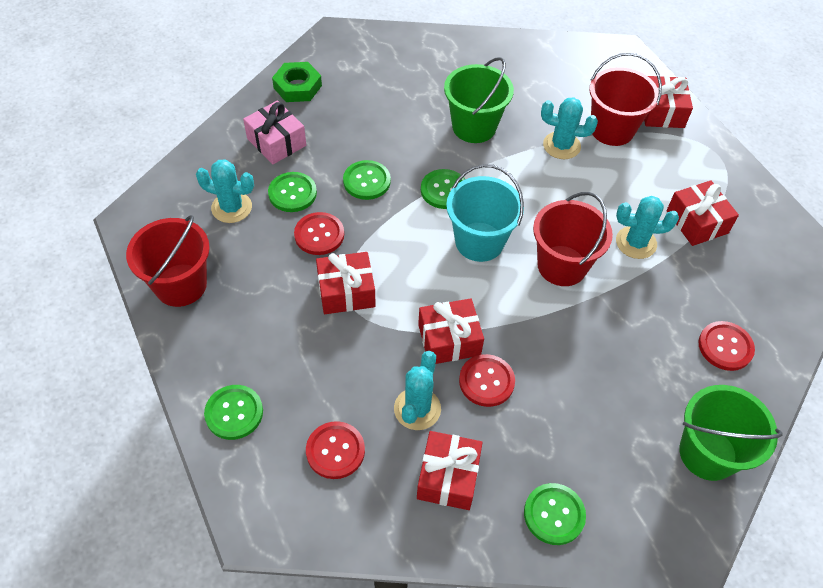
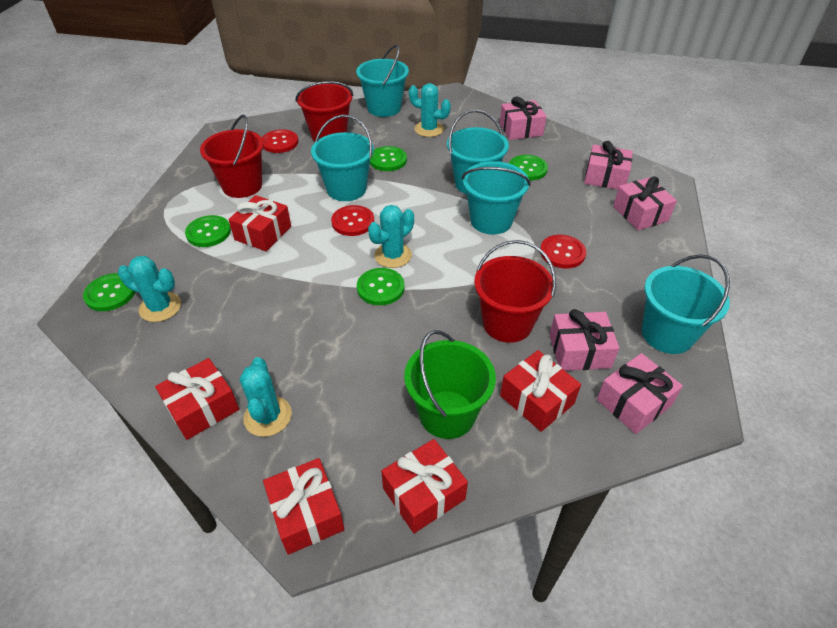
green bucket: [444,57,514,143] [679,385,783,481] = 2 -> [404,330,496,439] = 1
green nut: [272,62,322,102] = 1 -> none = 0
pink gift: [243,101,306,164] = 1 -> [500,97,547,140] [550,309,619,371] [584,141,633,189] [597,353,683,434] [613,176,677,230] = 5
red button: [294,212,344,255] [306,421,365,479] [459,354,515,407] [698,321,755,371] = 4 -> [262,129,298,153] [331,205,374,236] [540,235,587,268] = 3
turquoise bucket: [446,164,524,262] = 1 -> [311,114,374,201] [356,45,409,117] [447,109,509,194] [462,161,531,235] [642,254,730,354] = 5

